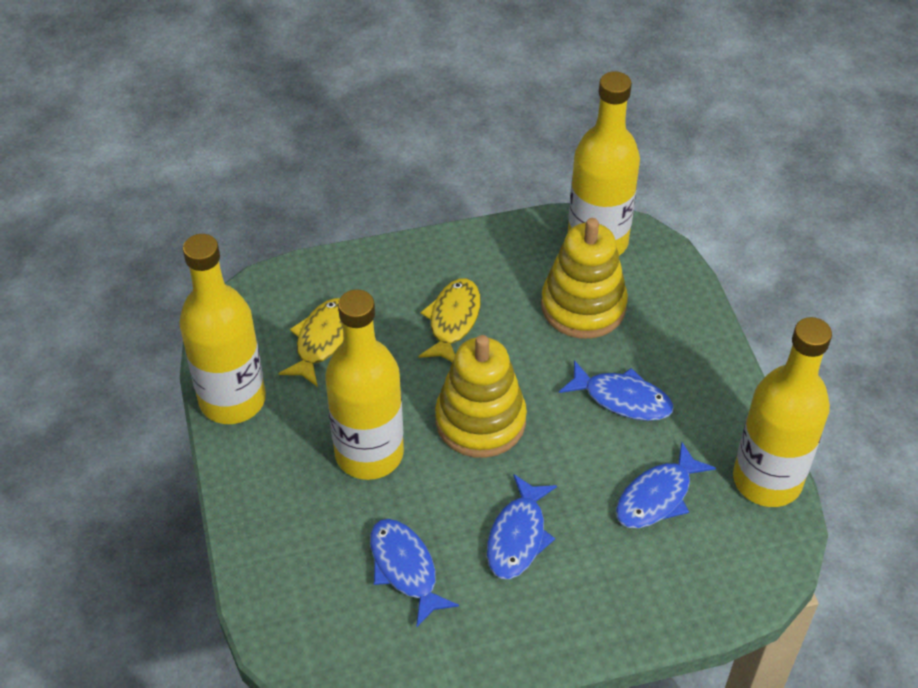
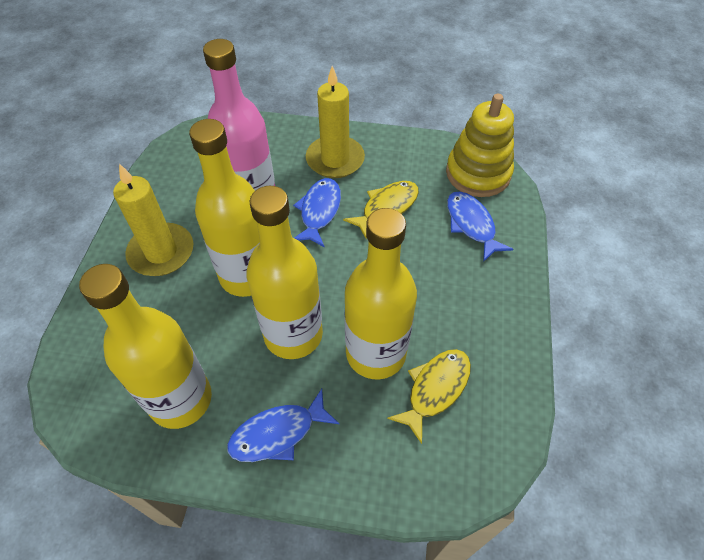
blue fish: [370,519,459,627] [487,474,557,579] [559,360,674,421] [616,442,716,528] = 4 -> [227,389,339,462] [293,178,341,247] [447,191,513,262] = 3
pink bottle: none = 0 -> [203,39,275,190] = 1
yellow candle: none = 0 -> [113,164,193,276] [306,66,365,178] = 2
yellow stacking toy: [435,335,527,458] [541,218,628,339] = 2 -> [446,94,514,197] = 1

